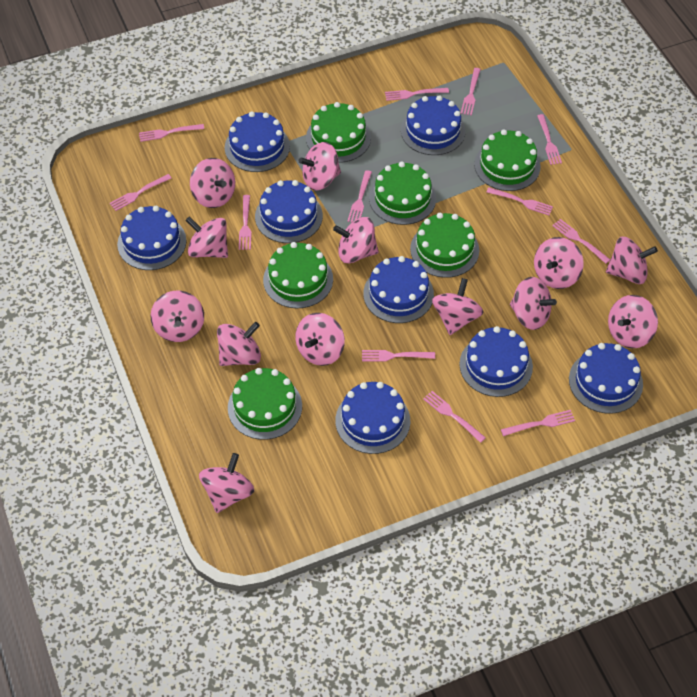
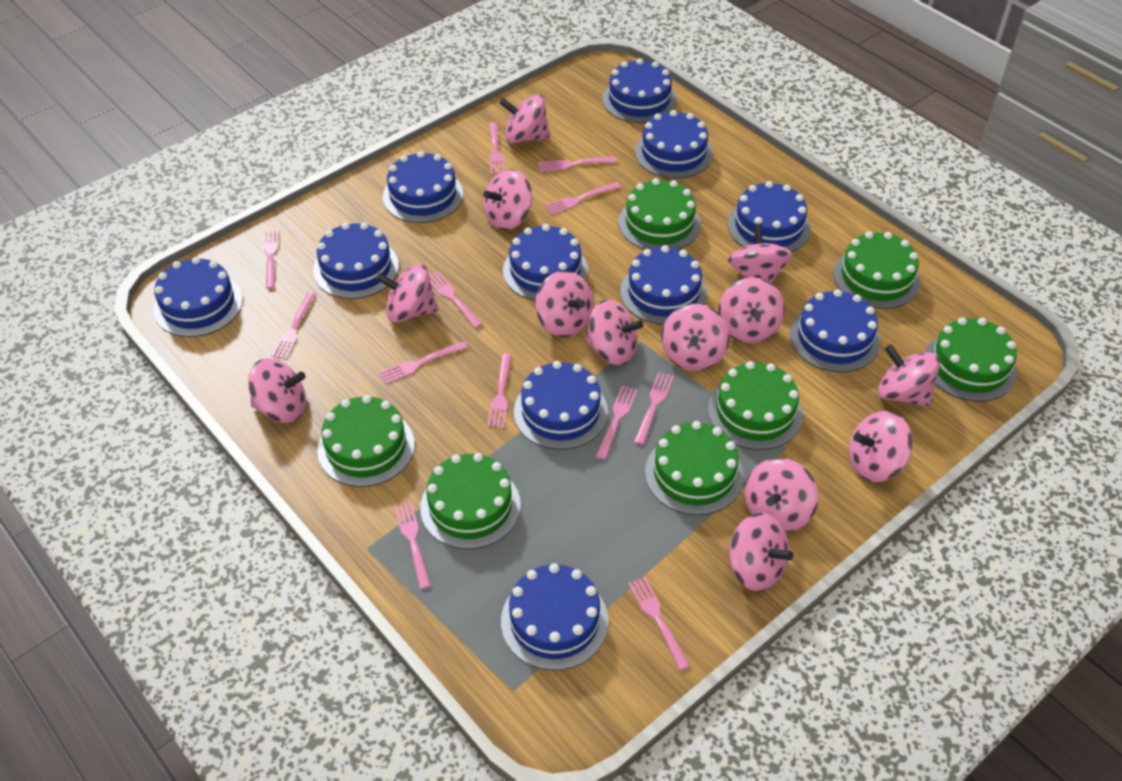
blue cake: [117,206,186,270] [225,111,290,172] [255,180,323,243] [335,382,410,454] [363,256,434,323] [401,95,466,155] [459,326,533,397] [569,343,643,414] = 8 -> [153,257,243,337] [313,222,399,299] [383,151,463,223] [501,563,609,671] [503,224,588,301] [514,361,608,450] [602,58,677,123] [620,245,707,325] [635,110,713,179] [728,181,811,252] [790,289,880,372] = 11
green cake: [228,368,302,440] [263,242,333,308] [306,102,371,163] [369,162,436,225] [410,213,479,278] [474,130,541,191] = 6 -> [317,395,415,487] [420,453,521,549] [618,178,701,250] [645,421,744,515] [708,361,803,450] [833,231,920,309] [925,317,1017,402] = 7

